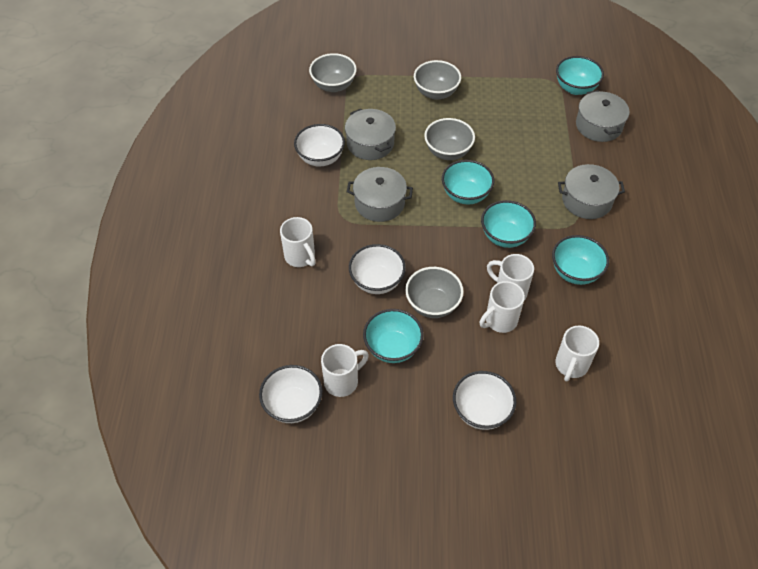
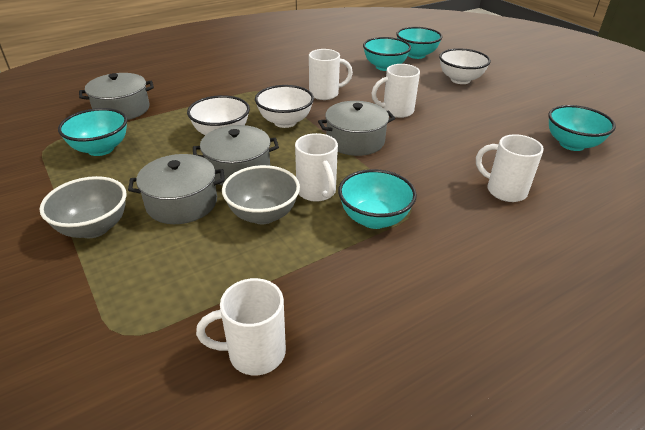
grey bowl: [309,53,357,92] [405,267,464,318] [414,60,461,100] [424,118,475,160] = 4 -> [39,176,126,238] [222,165,300,224] = 2
white bowl: [259,365,322,423] [294,124,345,166] [349,244,406,294] [453,371,516,430] = 4 -> [187,95,250,135] [255,85,314,128] [439,48,491,84] = 3

